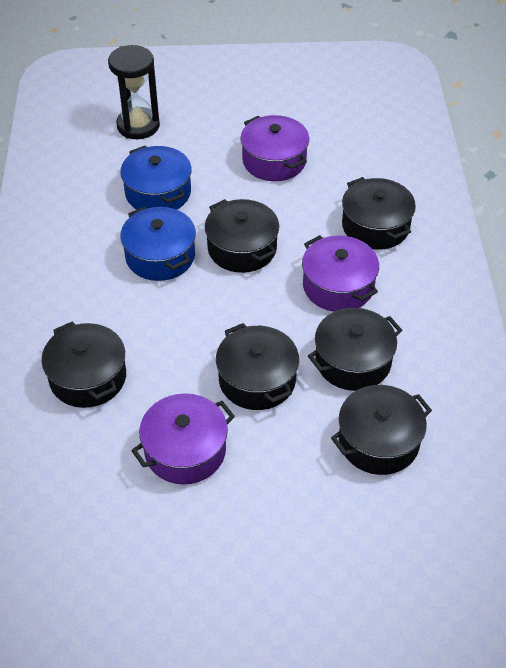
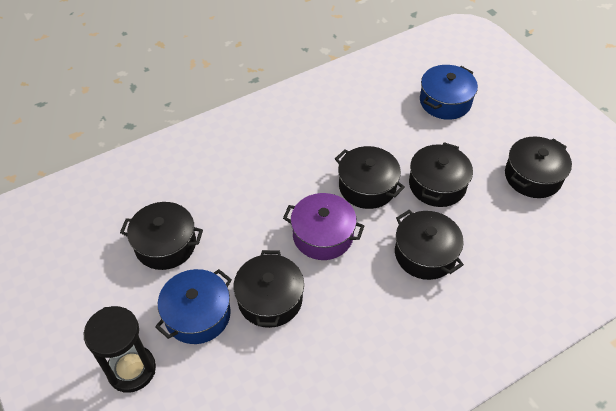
purple pot: [131,393,235,485] [240,115,309,181] [302,235,379,312] = 3 -> [283,193,364,260] = 1

